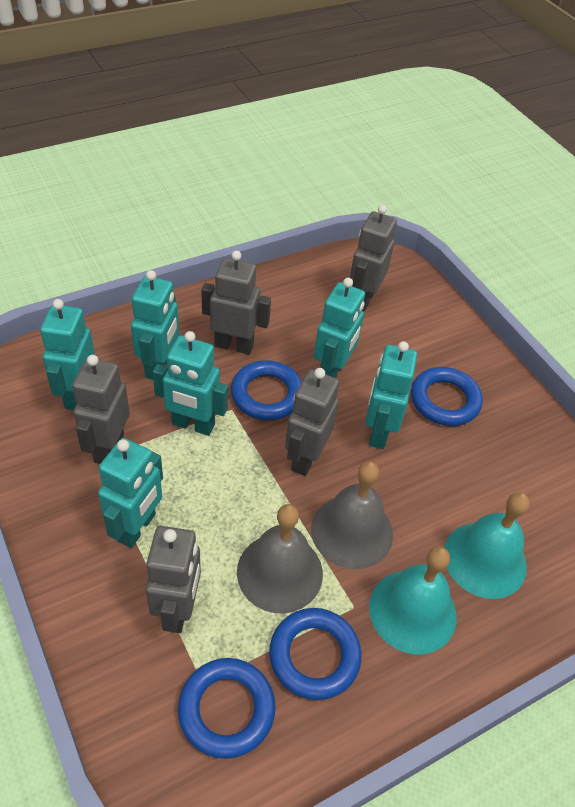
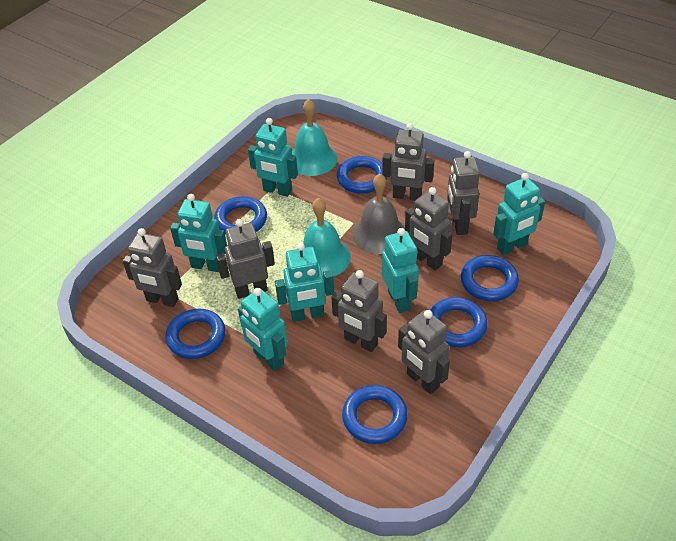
blue ring: [178,658,276,759] [231,360,302,420] [269,608,361,700] [411,367,483,426] = 4 -> [165,308,225,359] [214,196,267,234] [337,156,387,194] [342,385,408,444] [430,297,488,347] [461,255,519,301] = 6
grey bell: [237,504,323,614] [311,461,393,569] = 2 -> [352,173,405,254] = 1
grey robot: [72,355,130,464] [146,526,201,633] [201,251,271,355] [285,368,339,476] [350,205,397,311] = 5 -> [123,228,182,307] [216,219,275,299] [331,270,387,352] [382,123,434,201] [398,310,450,394] [405,187,453,271] [447,151,480,235] = 7

